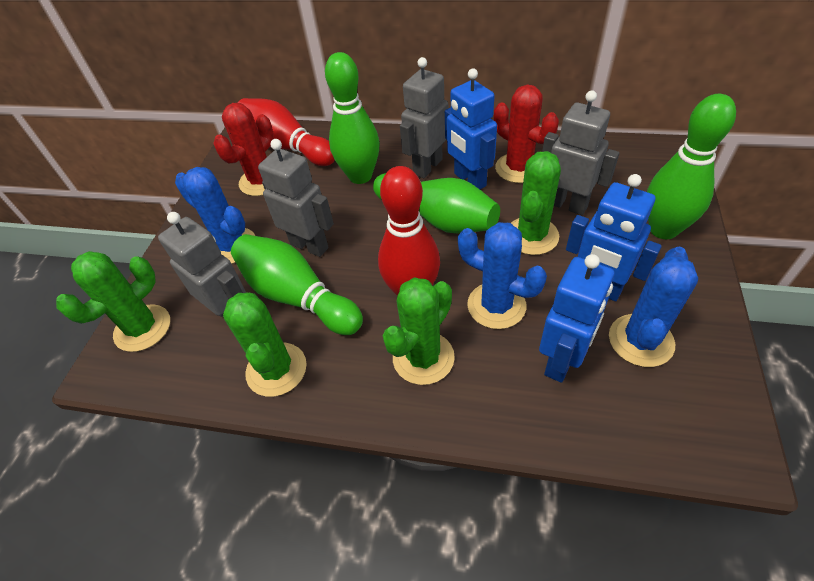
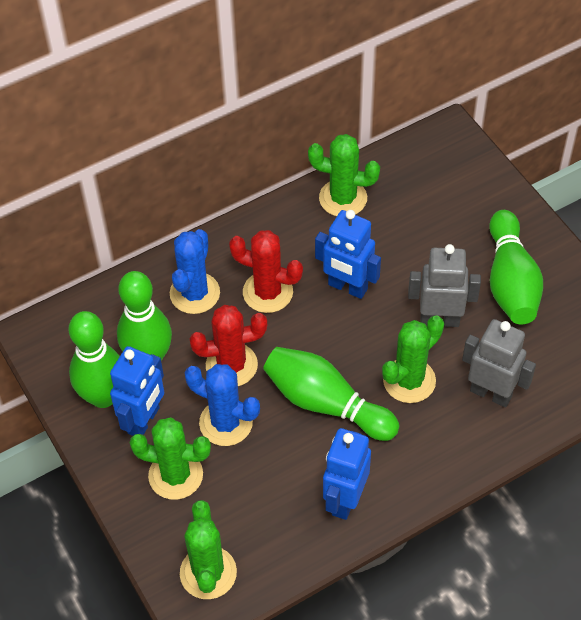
blue cactus: [175,167,255,264] [458,222,547,329] [609,246,698,367] = 3 -> [170,229,220,314] [185,364,260,446] = 2
grey robot: [158,212,246,317] [258,139,334,257] [400,57,448,178] [542,90,619,215] = 4 -> [408,244,481,327] [462,319,536,407] = 2
red bowling pin: [238,98,335,166] [378,166,440,296] = 2 -> none = 0

